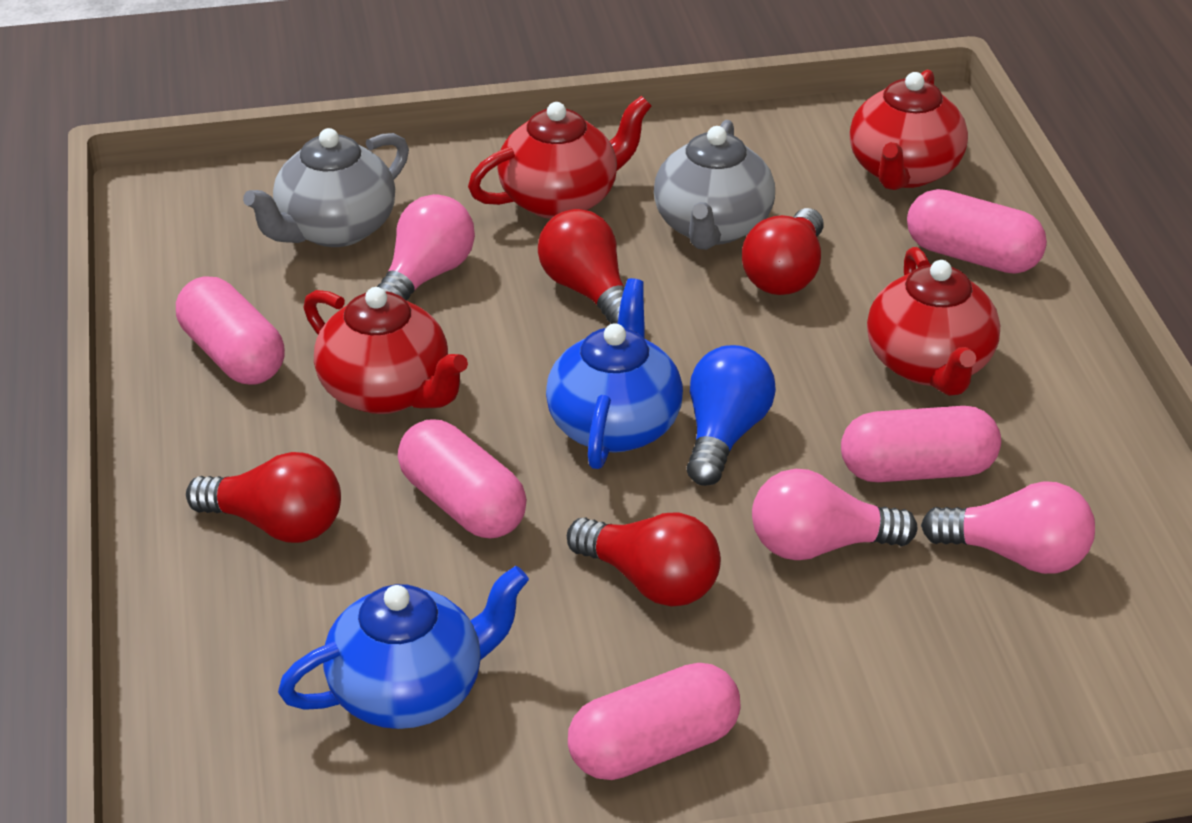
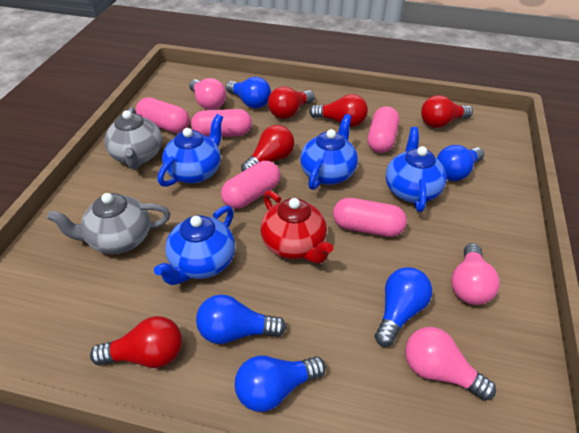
blue light bulb: [687,345,776,486] = 1 -> [196,294,286,344] [226,77,271,109] [235,356,326,412] [375,267,432,347] [437,145,484,181] = 5
blue teapot: [278,566,529,729] [546,278,683,469] = 2 -> [154,206,235,285] [157,114,223,187] [300,114,358,190] [386,127,447,212] = 4
red light bulb: [186,452,341,543] [538,209,625,324] [567,512,721,607] [742,208,824,295] = 4 -> [90,316,182,368] [241,125,294,172] [268,86,315,119] [309,94,368,127] [421,95,473,128] = 5
red teapot: [303,287,468,414] [468,96,651,219] [849,70,968,190] [867,247,1000,396] = 4 -> [261,190,333,264] = 1

